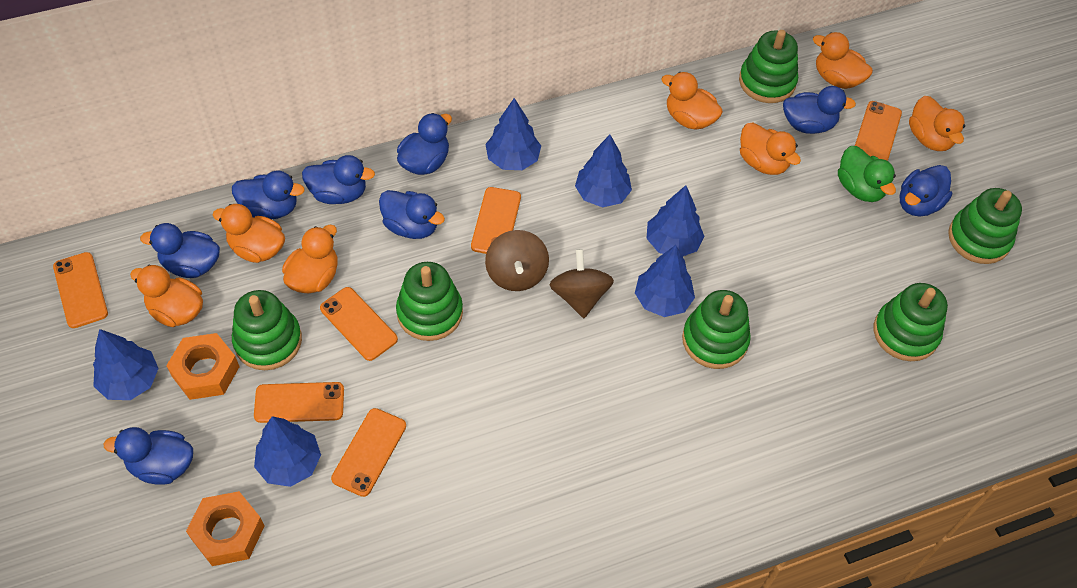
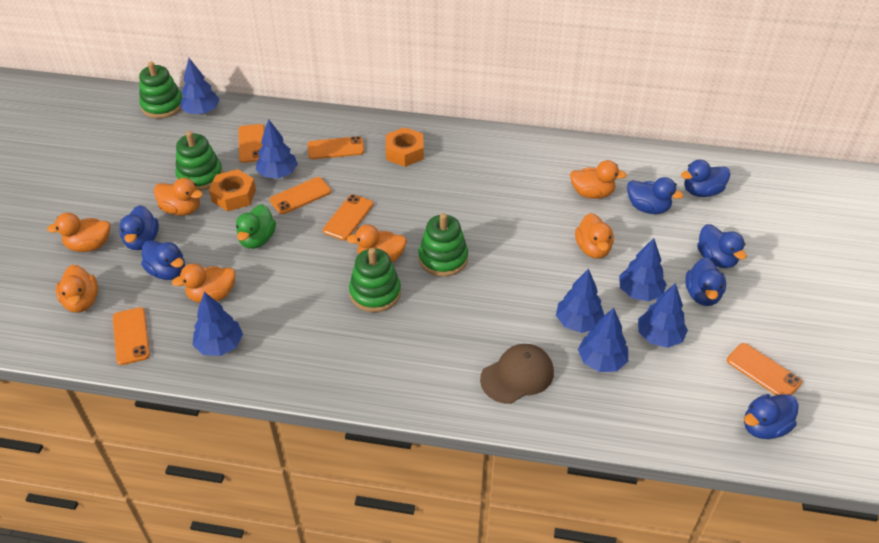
blue duck: [103,427,193,485] [140,223,220,278] [232,171,305,219] [302,155,375,204] [379,190,445,239] [397,113,452,175] [783,86,856,134] [900,165,952,216] = 8 -> [119,205,159,250] [141,240,185,280] [627,177,683,214] [681,160,730,197] [685,257,726,306] [697,224,746,268] [744,394,799,439] = 7
blue tree: [93,329,159,400] [254,416,321,487] [486,98,541,170] [575,135,632,207] [635,245,695,317] [646,185,704,257] = 6 -> [181,58,220,115] [193,292,243,356] [256,119,298,178] [556,268,604,333] [578,308,628,372] [619,238,667,301] [638,283,688,348] = 7
brown cap: none = 0 -> [480,344,554,404] = 1
brown spinning top: [485,230,549,291] [549,249,614,318] = 2 -> none = 0
green stacking toy: [232,290,302,370] [396,262,463,341] [682,290,751,369] [739,30,798,103] [874,283,948,361] [948,188,1022,264] = 6 -> [139,62,182,119] [175,131,223,191] [349,248,401,312] [418,213,468,277] = 4

